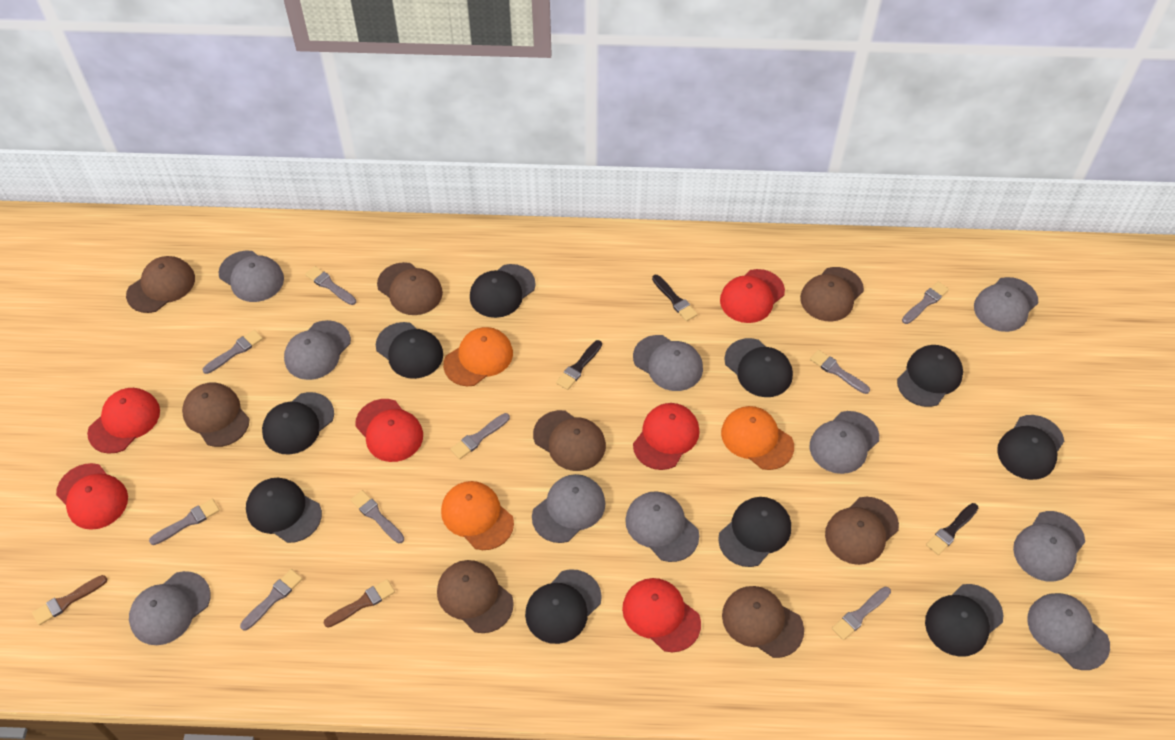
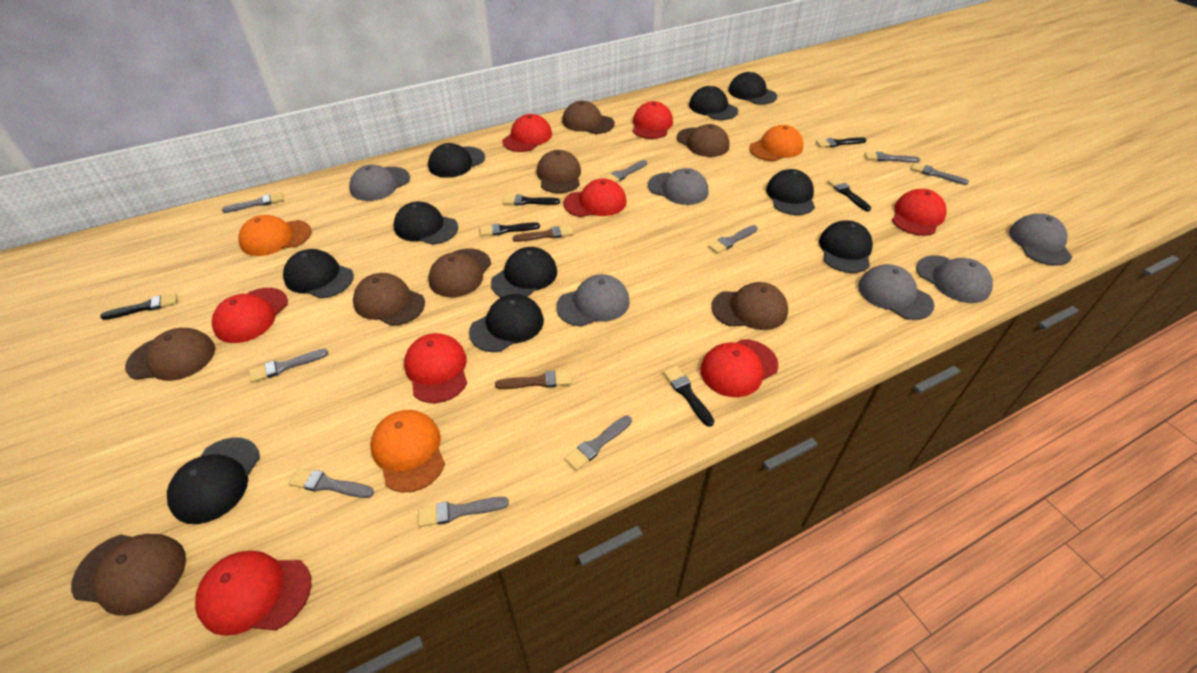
black brush: [556,340,602,390] [652,275,698,321] [926,503,978,555] = 3 -> [100,293,177,320] [479,222,540,236] [502,195,560,205] [663,366,714,427] [816,137,866,148] [827,178,871,211] = 6
grey cap: [129,571,211,645] [218,251,284,302] [284,320,351,380] [532,474,606,543] [625,491,699,562] [633,335,703,391] [810,411,879,474] [974,277,1038,332] [1013,511,1085,582] [1027,593,1110,670] = 10 -> [349,165,410,201] [556,274,630,327] [648,168,708,205] [858,264,934,320] [916,255,993,303] [1009,214,1072,266] = 6
red cap: [56,463,128,530] [87,388,160,454] [355,399,423,462] [622,578,701,652] [633,403,700,470] [720,269,785,323] = 6 -> [195,551,312,636] [212,288,288,343] [404,333,467,403] [502,114,552,152] [564,178,627,217] [632,101,673,139] [700,339,778,397] [892,189,947,236] = 8

